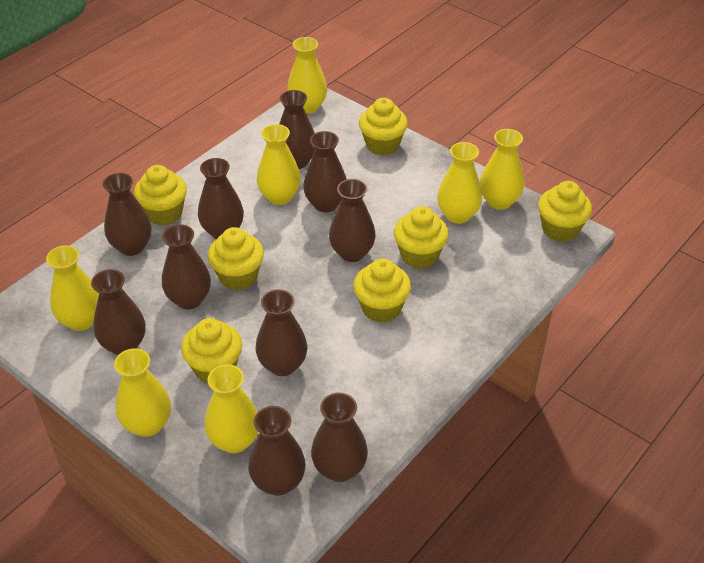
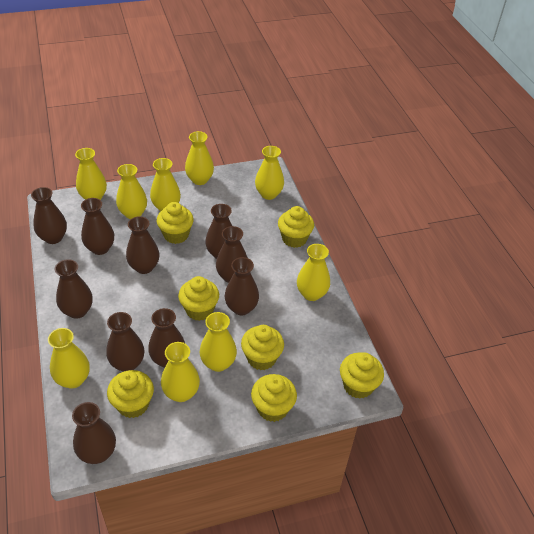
yellow vase: [46,245,99,331] [114,348,171,437] [204,364,259,453] [257,124,301,205] [287,37,327,114] [437,142,482,224] [480,129,524,210] = 7 -> [48,328,90,389] [75,148,107,200] [116,164,147,219] [150,158,181,212] [161,342,200,402] [185,131,214,185] [200,312,237,372] [255,146,284,200] [297,244,330,301] = 9

